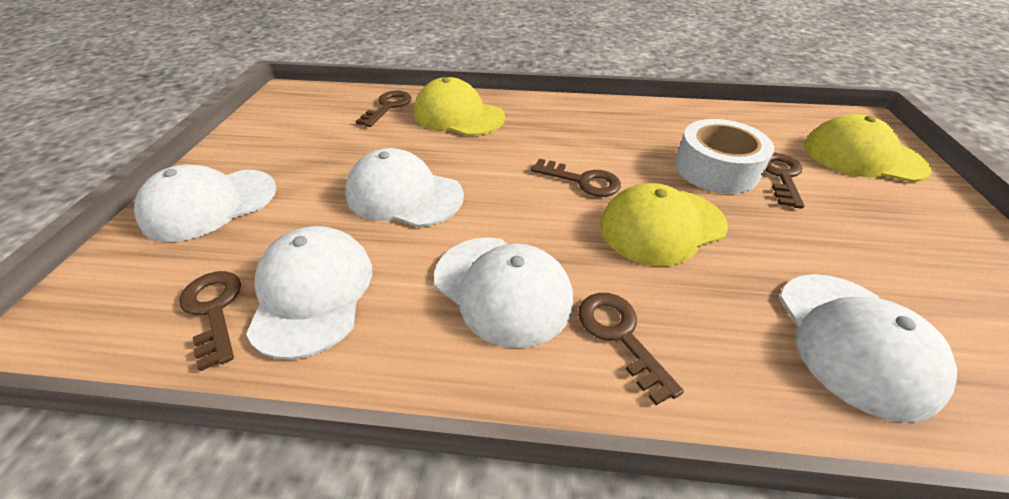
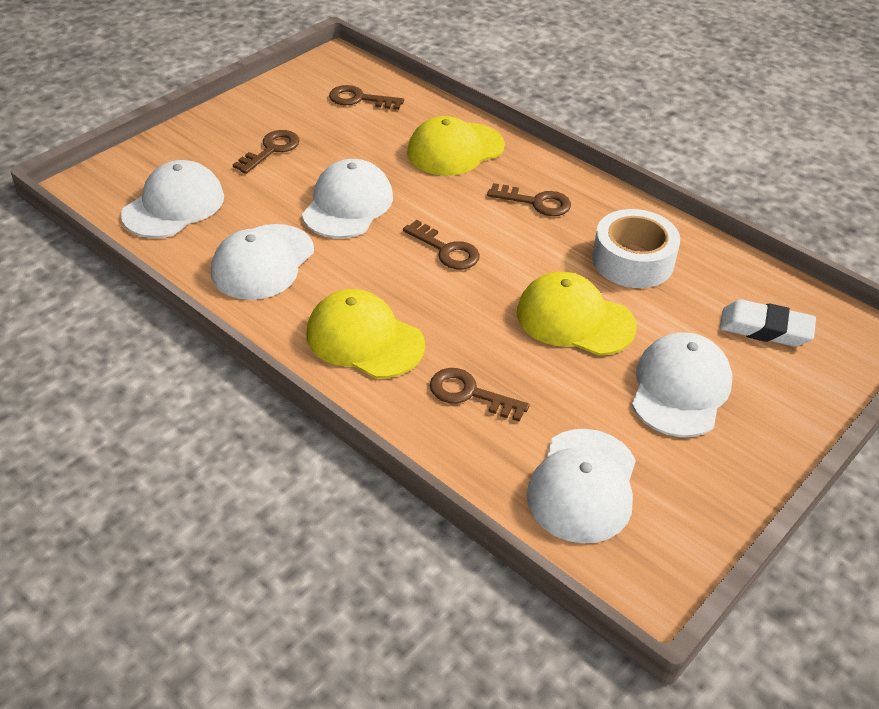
white eraser: none = 0 -> [720,299,816,347] = 1

